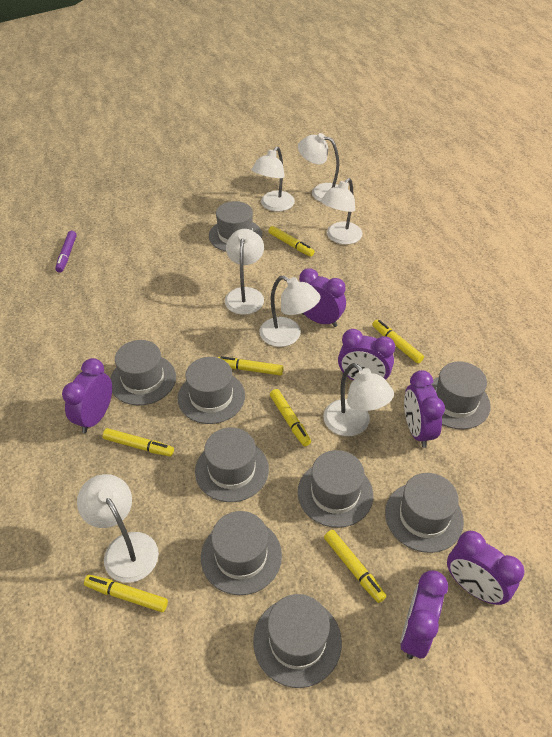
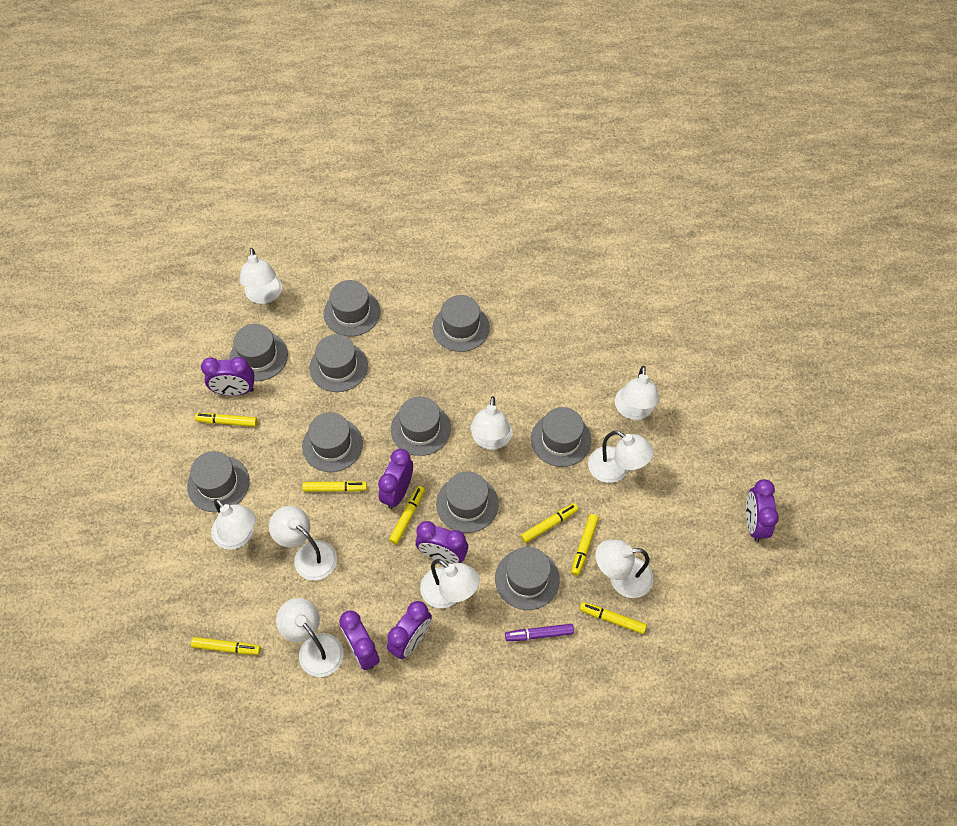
grey hat: [110,340,176,405] [178,357,245,424] [195,427,269,502] [201,511,282,595] [209,201,262,252] [253,594,342,688] [298,450,373,528] [385,473,464,553] [431,362,491,429] = 9 -> [187,451,249,512] [230,324,288,381] [302,412,363,472] [310,334,368,392] [324,280,380,336] [391,396,451,456] [433,295,490,352] [436,471,499,533] [495,547,560,610] [531,407,591,467] = 10
white lamp: [77,474,159,583] [225,229,264,315] [251,147,295,212] [260,276,321,347] [298,133,339,202] [321,178,363,245] [323,363,394,436] = 7 -> [211,499,256,550] [239,248,282,304] [269,506,337,581] [276,598,344,677] [420,559,480,608] [471,396,512,450] [588,431,654,483] [596,540,653,598] [615,366,660,420] = 9

